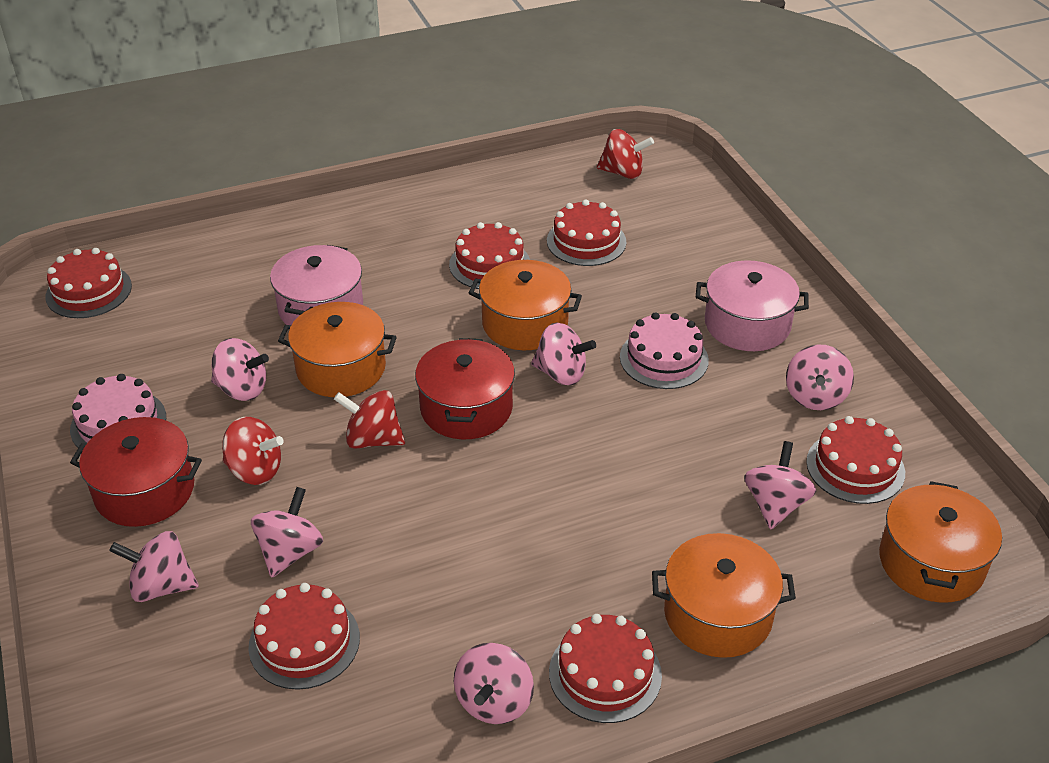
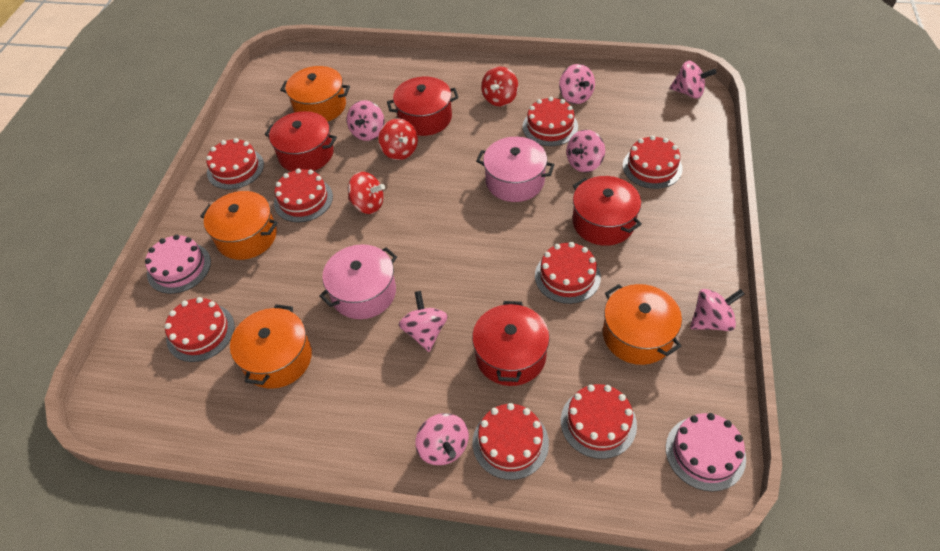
red cake: [45,248,132,318] [248,583,360,690] [449,222,530,289] [547,199,626,266] [549,614,662,723] [806,416,905,504] = 6 -> [165,297,235,362] [206,138,264,189] [274,169,333,222] [473,403,549,480] [523,97,578,146] [535,242,601,304] [561,384,637,459] [623,135,683,189] = 8
red pot: [70,417,202,527] [415,338,515,439] = 2 -> [265,111,337,172] [387,77,459,136] [472,301,550,386] [572,176,642,246] = 4

